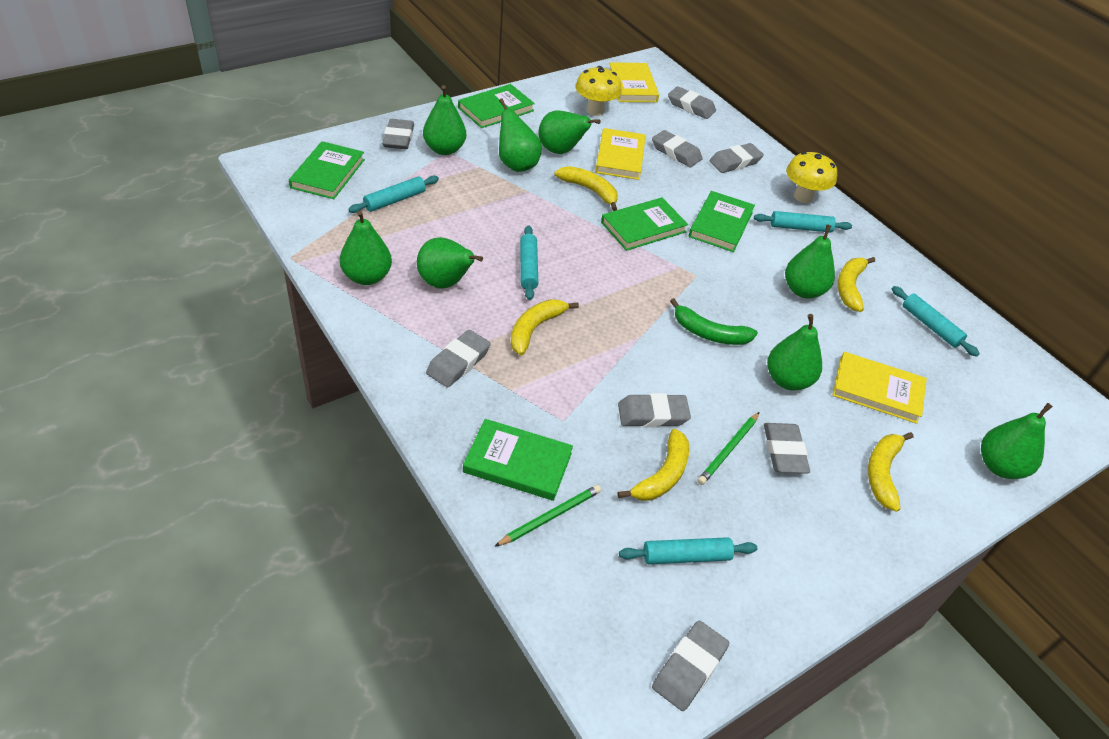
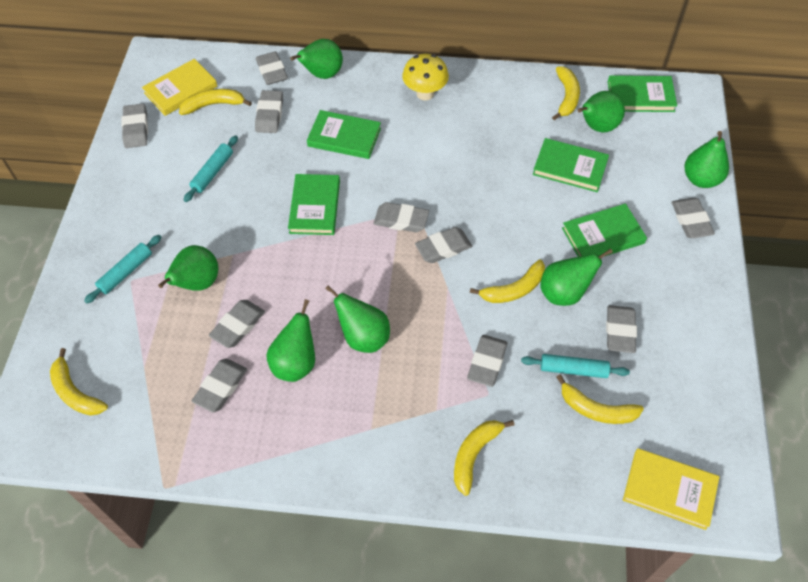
green banana: [670,298,758,345] = 1 -> none = 0
green pear: [340,210,392,285] [417,237,483,289] [423,85,466,155] [499,98,542,172] [538,111,601,154] [767,314,822,390] [785,225,835,298] [981,403,1053,479] = 8 -> [158,245,218,291] [266,299,315,382] [290,39,343,79] [325,285,390,353] [540,248,613,306] [578,91,625,132] [685,131,729,188] = 7
green pencil: [494,485,601,547] [698,412,759,485] = 2 -> none = 0
grey eraser: [382,119,414,149] [426,330,491,388] [618,393,691,427] [652,130,703,167] [652,621,729,711] [668,86,716,119] [710,143,764,173] [764,423,810,474] = 8 -> [121,104,148,148] [192,359,247,412] [209,300,265,348] [255,90,283,133] [256,51,288,85] [374,202,429,232] [415,227,472,263] [467,335,508,387] [606,305,637,353] [672,198,715,238] = 10
turquoise rolling pin: [348,176,439,213] [520,225,538,300] [619,537,757,564] [754,211,852,233] [892,286,980,357] = 5 -> [84,235,161,303] [184,135,238,202] [521,354,630,378] = 3
yellow banana: [511,299,579,355] [554,166,618,211] [618,429,689,501] [837,257,875,312] [868,432,913,512] = 5 -> [50,348,108,416] [179,89,252,115] [454,420,514,496] [470,260,545,303] [552,67,580,120] [556,374,644,424] = 6
yellow book: [595,128,646,180] [609,62,659,102] [832,352,927,424] = 3 -> [142,59,218,116] [623,448,720,530] = 2
yellow mushroom: [575,66,622,116] [786,152,837,203] = 2 -> [402,54,449,100] = 1

